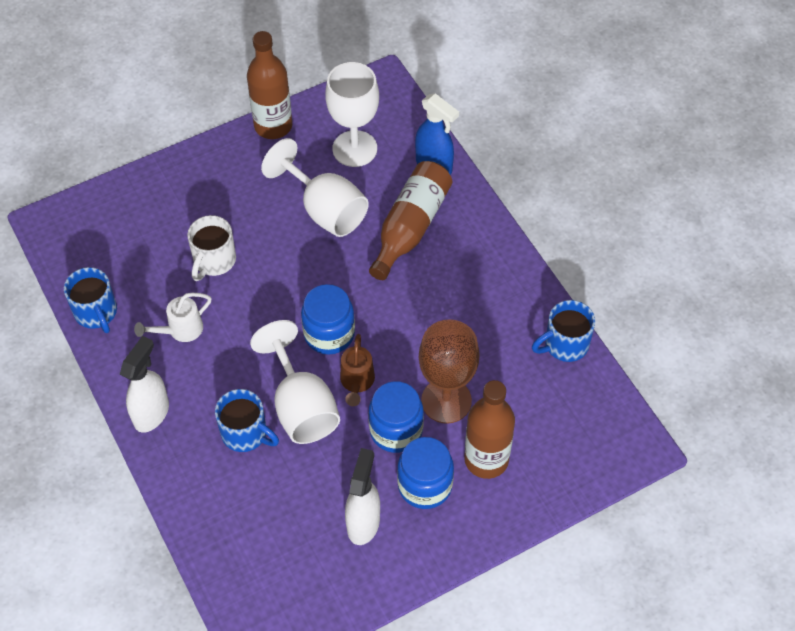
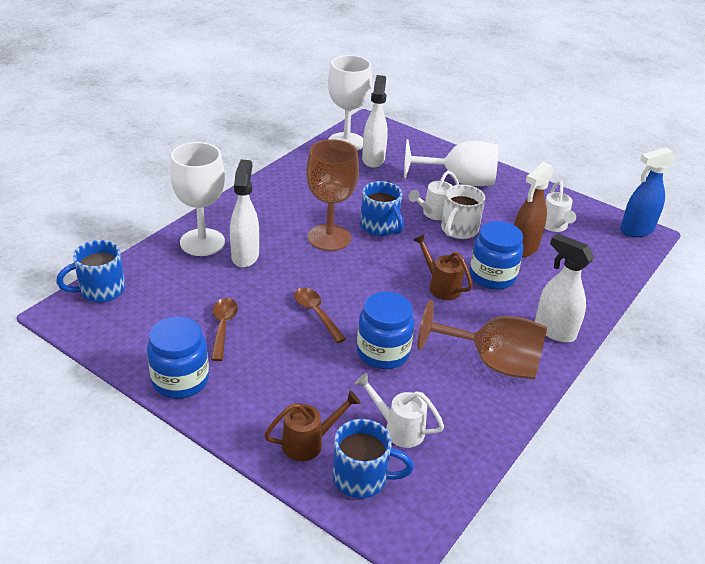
brown bottle: [247,31,292,139] [369,161,452,280] [464,380,515,479] = 3 -> none = 0
brown goblet: [419,319,480,424] = 1 -> [306,139,359,251] [417,300,547,379] = 2
brown spoon: none = 0 -> [211,298,238,361] [294,288,346,343] = 2
brown spray bottle: none = 0 -> [514,162,554,257] = 1
brown watering can: [340,334,375,406] = 1 -> [264,391,361,461] [414,234,473,300] = 2
white spray bottle: [120,336,169,433] [345,448,380,545] = 2 -> [230,160,259,268] [362,75,388,168] [535,233,594,343] = 3
white watering can: [134,293,211,342] = 1 -> [355,373,444,448] [408,171,459,220] [544,180,576,232] = 3

